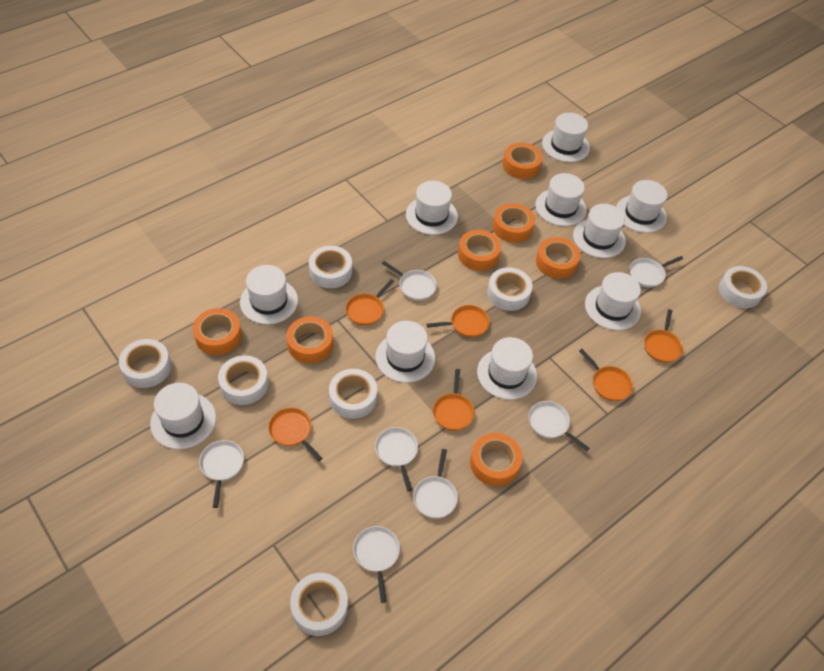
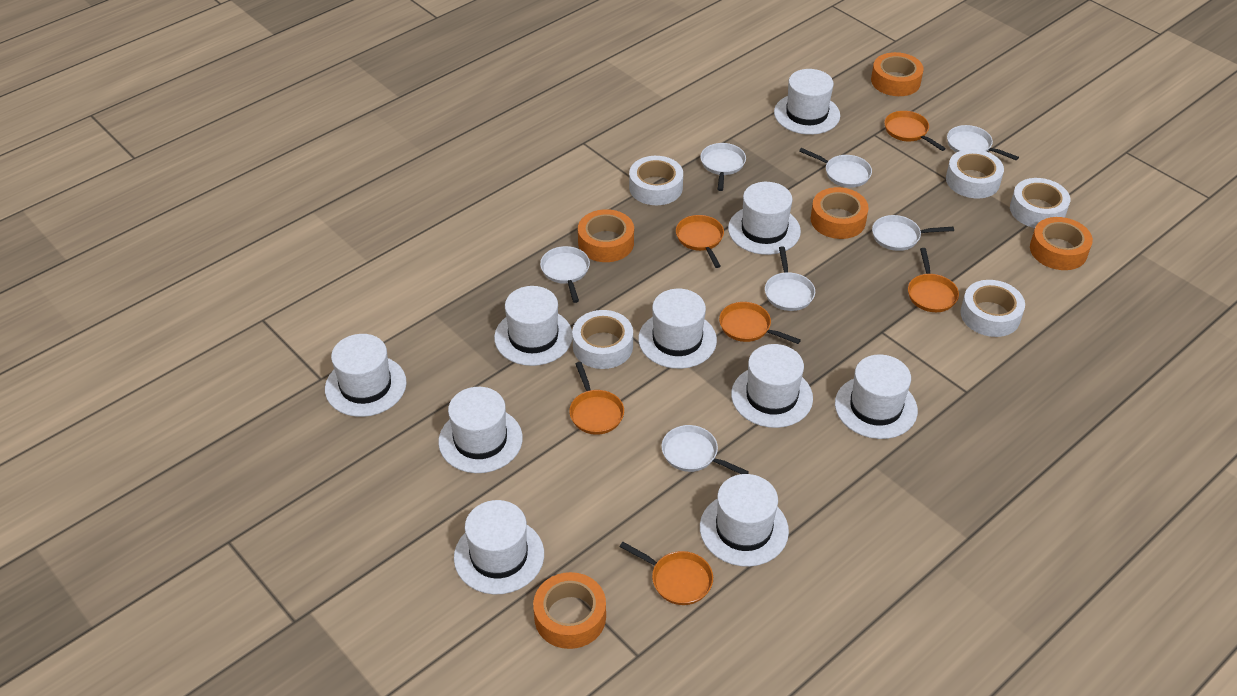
orange tape: [193,308,242,355] [286,316,333,363] [458,230,501,271] [470,433,522,486] [493,203,535,243] [503,143,543,179] [536,237,580,279] = 7 -> [533,572,606,649] [578,209,634,262] [811,187,869,239] [871,52,924,96] [1030,217,1093,270] = 5
white tape: [119,339,171,388] [218,355,269,405] [290,573,348,636] [309,246,352,288] [329,369,377,419] [487,267,533,311] [719,266,767,308] = 7 -> [572,310,633,369] [629,156,683,205] [946,149,1004,198] [960,280,1025,337] [1010,178,1070,228] = 5

